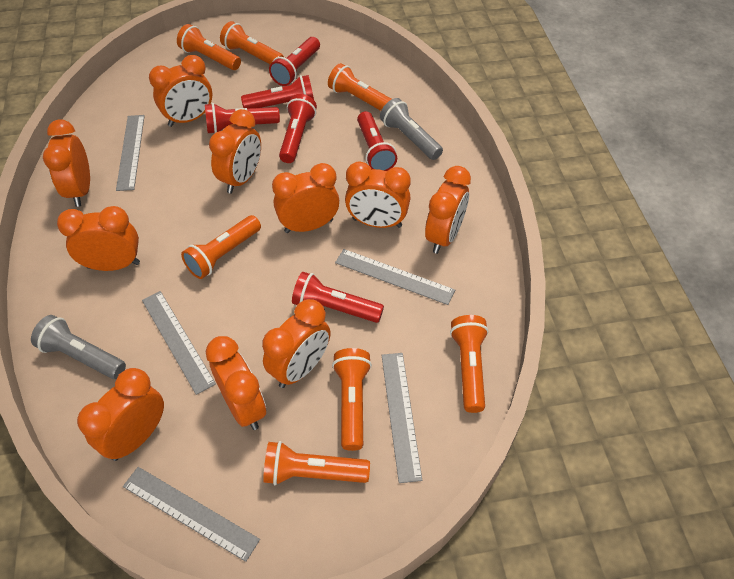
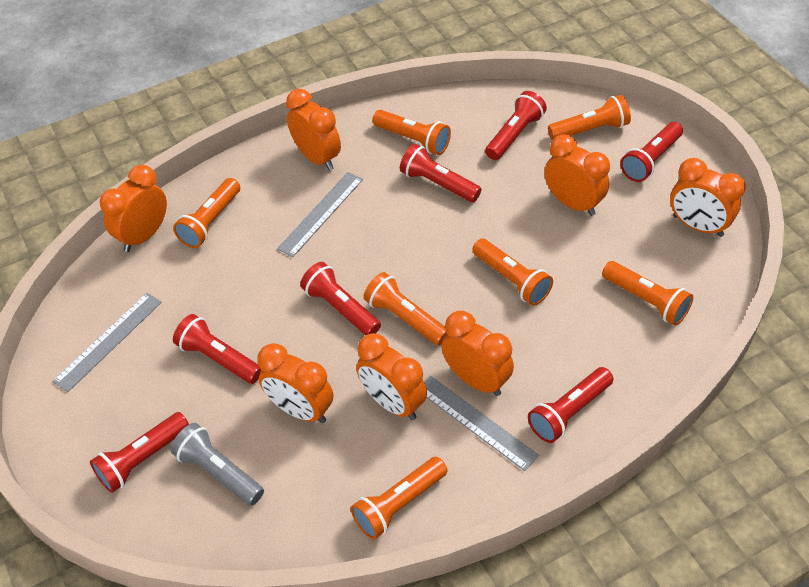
grey flashlight: [31,315,126,379] [380,98,443,160] = 2 -> [170,423,264,506] = 1
grey ruler: [116,115,145,191] [123,467,260,562] [142,291,216,395] [335,249,455,305] [382,353,422,483] = 5 -> [53,293,162,392] [277,172,363,257] [424,376,539,471] = 3
orange clock: [43,120,90,207] [57,206,140,271] [77,368,164,461] [149,55,212,127] [206,336,266,430] [209,109,261,194] [262,299,330,388] [272,163,339,233] [345,161,411,228] [425,166,471,254] = 10 -> [100,165,167,252] [257,343,333,423] [286,89,341,171] [356,333,427,420] [442,311,514,396] [544,135,610,216] [670,158,746,237] = 7
red flashlight: [205,103,280,133] [241,75,314,109] [269,37,320,86] [279,94,317,163] [292,272,384,323] [357,111,397,171] = 6 -> [90,412,189,493] [173,314,261,384] [300,262,381,335] [400,144,481,202] [485,91,547,160] [528,367,613,443] [620,122,683,182] = 7

